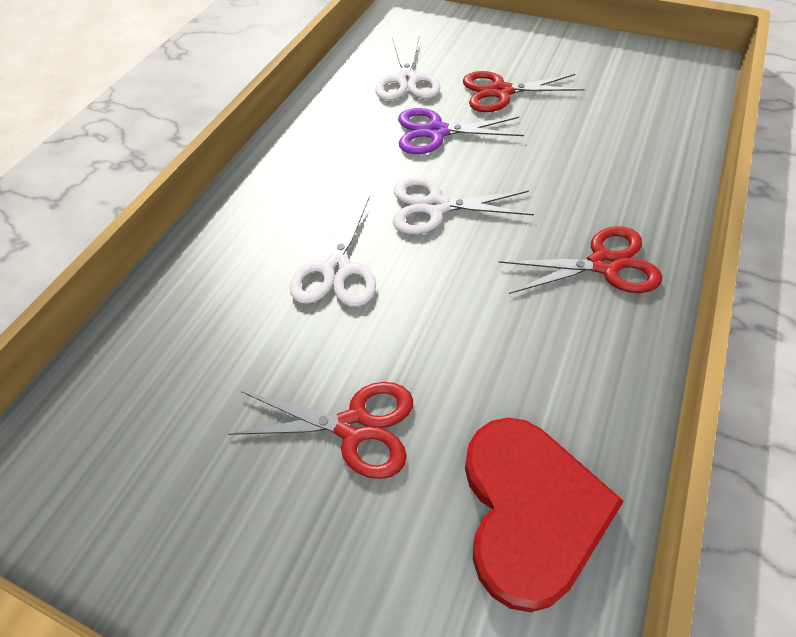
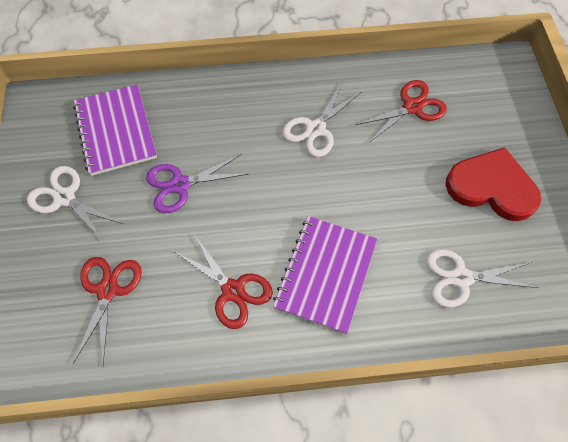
purple notebook: none = 0 -> [73,84,157,176] [273,216,377,334] = 2

